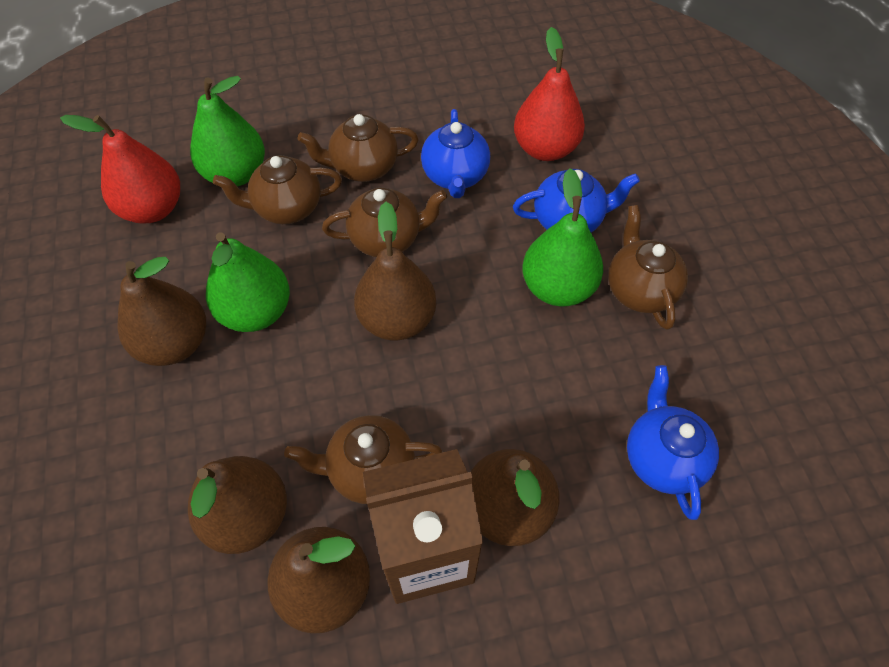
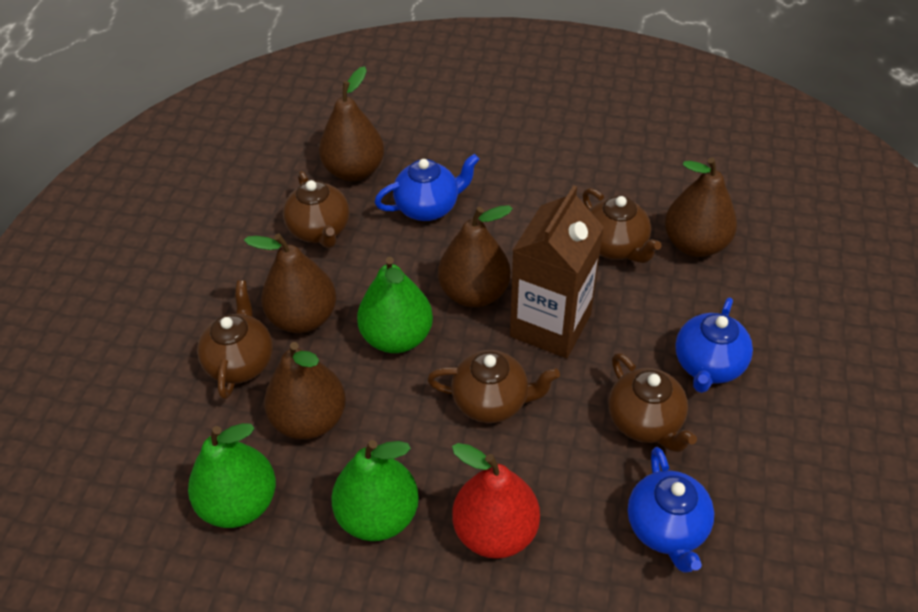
red pear: [60,115,180,223] [514,27,585,161] = 2 -> [452,443,540,559] = 1

